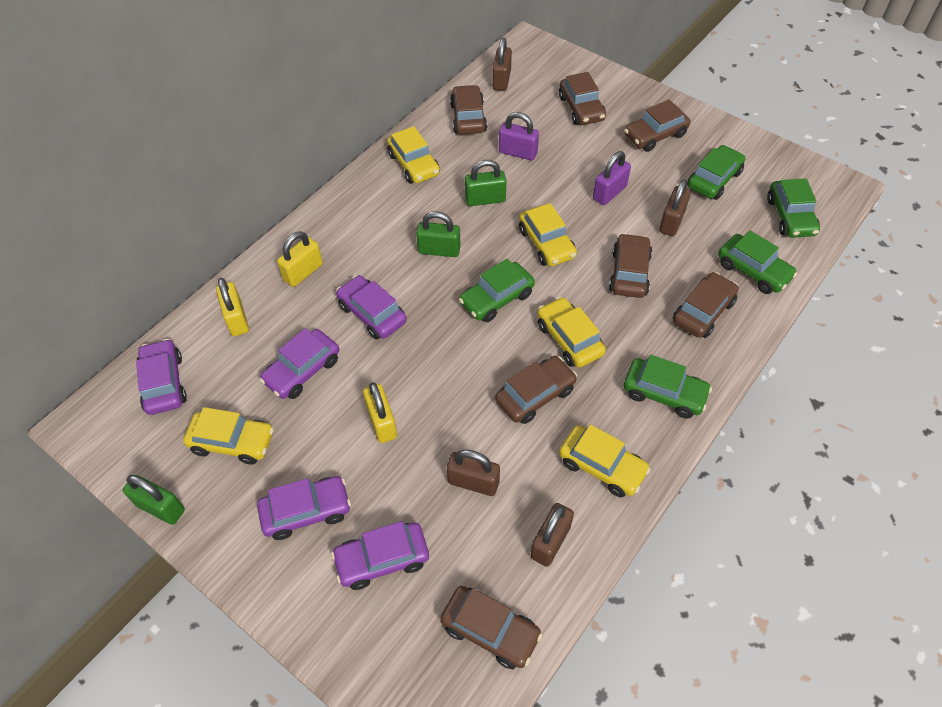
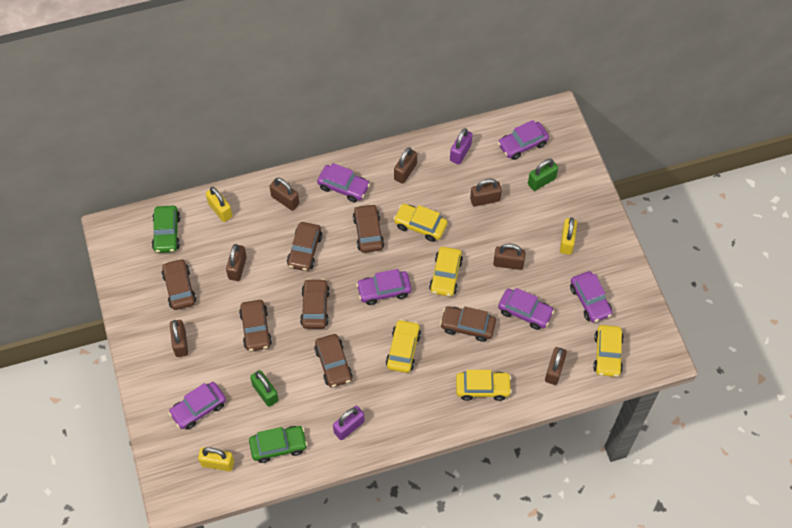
brown padlock: [447,450,500,496] [492,38,512,91] [530,503,574,567] [659,179,691,236] = 4 -> [170,320,188,357] [226,244,247,281] [269,178,299,211] [394,147,417,184] [470,178,502,207] [493,244,526,270] [545,347,567,385] = 7
green car: [459,259,535,322] [624,355,712,418] [687,145,746,200] [718,230,797,294] [767,178,820,238] = 5 -> [152,206,180,253] [249,426,308,463] = 2
green padlock: [123,475,185,525] [416,211,460,257] [465,160,507,206] = 3 -> [250,370,279,407] [528,159,558,191] = 2
purple car: [136,339,187,415] [257,476,351,540] [260,328,339,399] [331,521,429,590] [336,275,407,339] = 5 -> [169,382,226,430] [317,163,370,202] [356,269,412,305] [498,120,549,160] [498,288,554,330] [570,271,612,323] = 6

